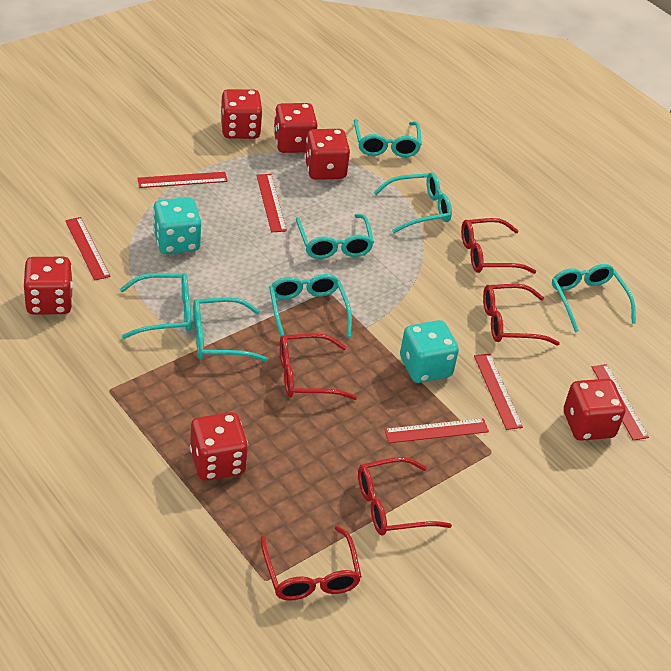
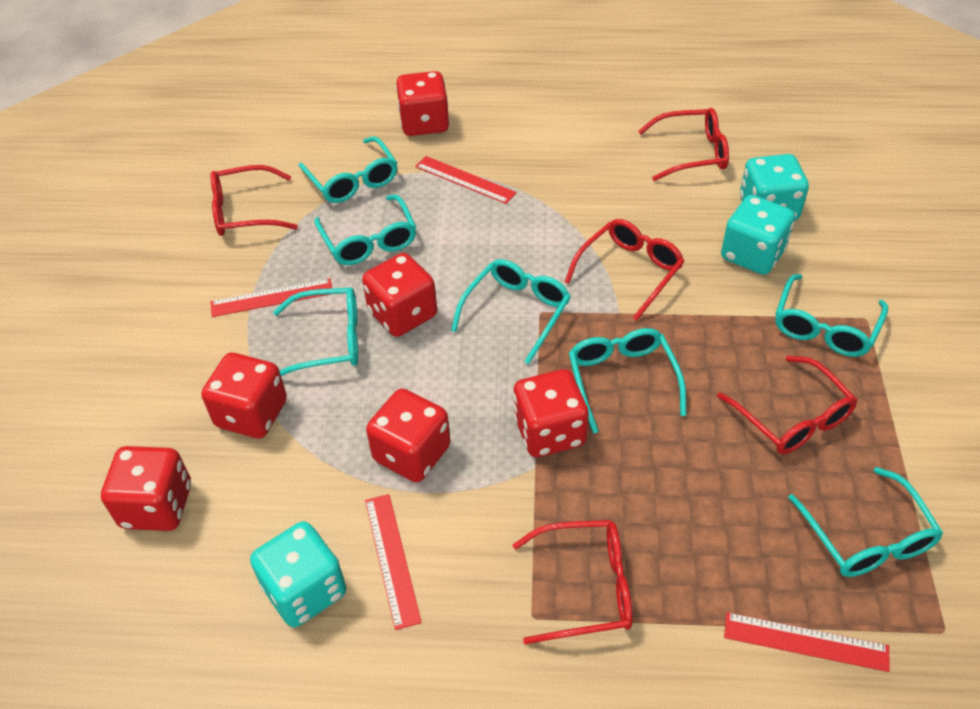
red ruler: [65,217,110,281] [137,172,228,188] [256,174,287,232] [384,418,489,443] [474,354,523,430] [592,364,649,441] = 6 -> [211,279,332,317] [365,494,422,630] [415,156,516,204] [724,612,890,672] = 4
turquoise dice: [153,197,201,254] [400,320,459,383] = 2 -> [250,521,347,627] [721,195,795,275] [740,154,809,221] = 3

